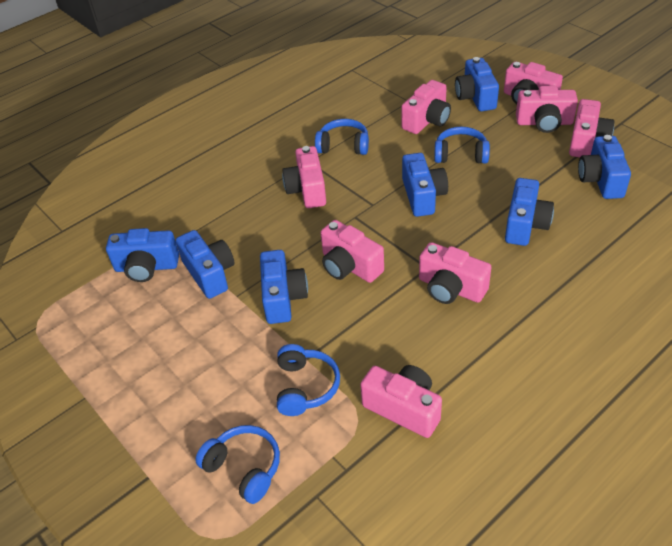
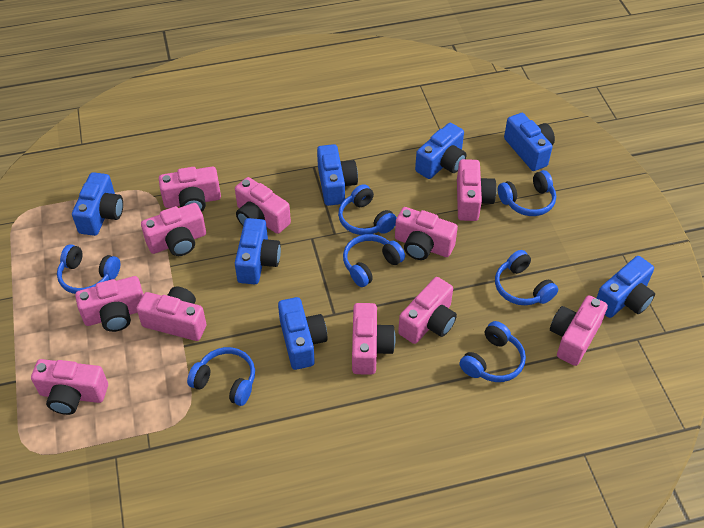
blue headphones: [196,425,280,504] [277,344,340,416] [315,119,369,155] [434,127,490,164] = 4 -> [57,244,120,294] [187,347,255,406] [338,184,397,235] [343,234,405,287] [460,321,526,382] [495,250,558,305] [498,170,556,216] = 7
pink camera: [282,146,326,208] [321,220,384,283] [360,365,442,438] [401,80,451,134] [419,242,491,304] [504,62,563,104] [516,86,578,133] [569,99,614,157] = 8 -> [31,359,108,415] [75,276,143,332] [137,287,206,341] [141,203,206,256] [159,167,221,212] [235,177,291,234] [352,303,395,375] [395,207,458,260] [398,277,457,344] [457,159,497,221] [550,295,608,366] = 11

